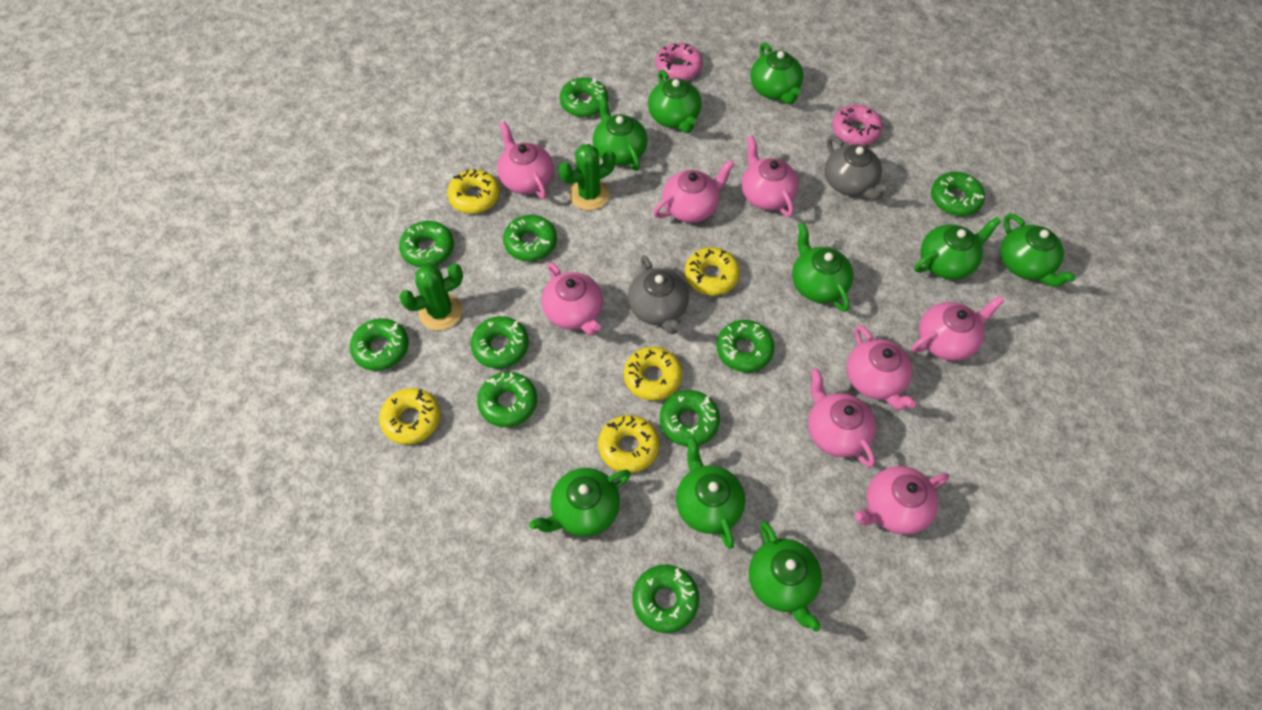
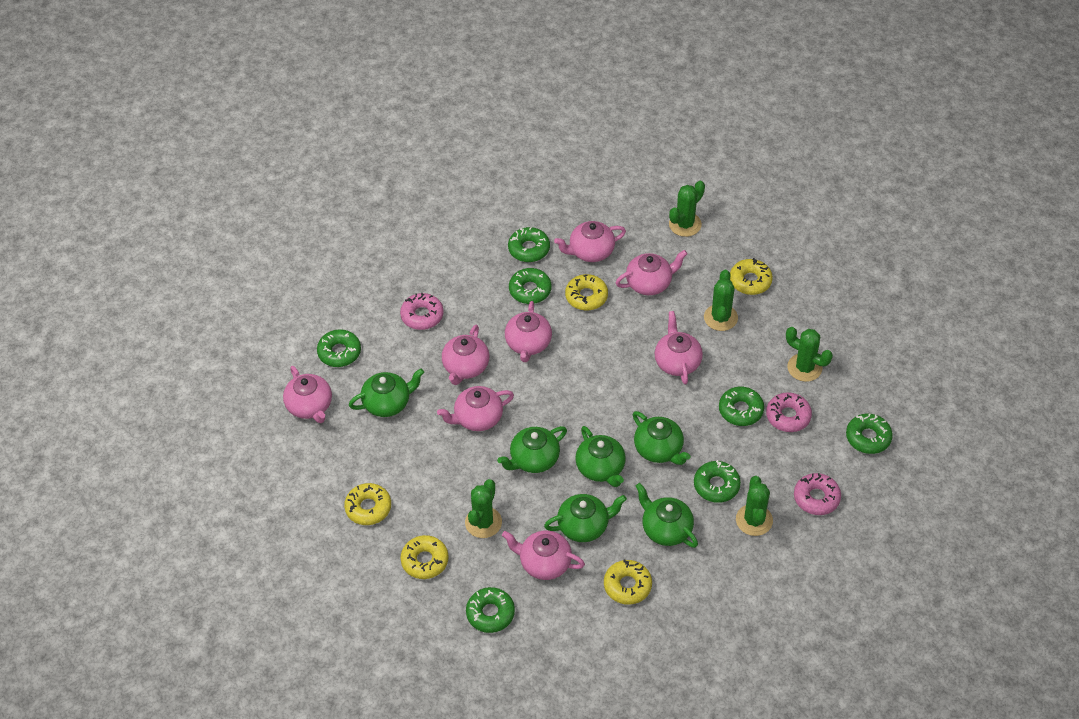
green cactus: [399,263,463,330] [559,144,616,210] = 2 -> [465,479,502,538] [669,181,705,237] [704,270,738,331] [736,476,773,536] [786,327,833,382] = 5
green donut: [350,318,409,371] [399,221,454,267] [471,316,529,369] [477,372,537,427] [503,215,557,261] [560,77,608,117] [632,565,699,633] [660,390,720,447] [716,320,775,372] [931,172,985,216] = 10 -> [317,329,361,367] [466,587,515,633] [508,227,550,262] [509,268,551,304] [694,460,741,503] [719,387,764,426] [846,413,893,454] = 7
green teapot: [529,468,631,536] [593,93,648,171] [648,70,702,133] [676,437,745,549] [749,522,822,632] [751,43,803,104] [792,223,853,312] [914,217,1001,280] [1000,214,1076,287] = 9 -> [349,369,424,417] [497,426,567,473] [544,494,627,542] [575,426,626,487] [633,411,691,465] [636,483,698,548] = 6
grey teapot: [628,255,689,334] [825,136,890,200] = 2 -> none = 0
pink donut: [655,43,703,81] [832,105,883,145] = 2 -> [400,293,444,330] [766,392,812,432] [794,473,841,515] = 3

